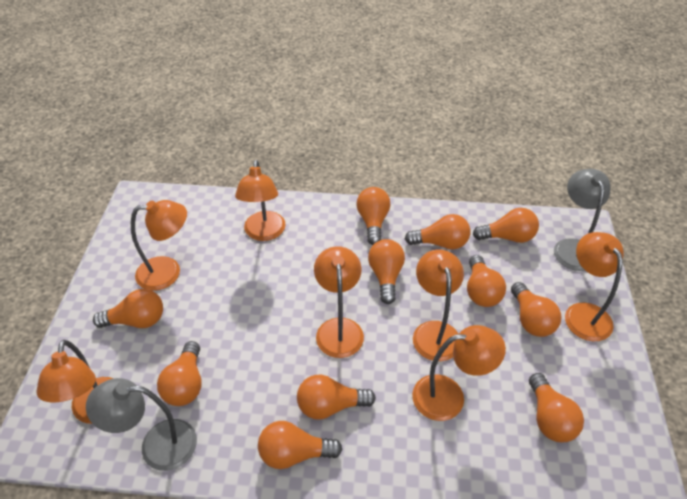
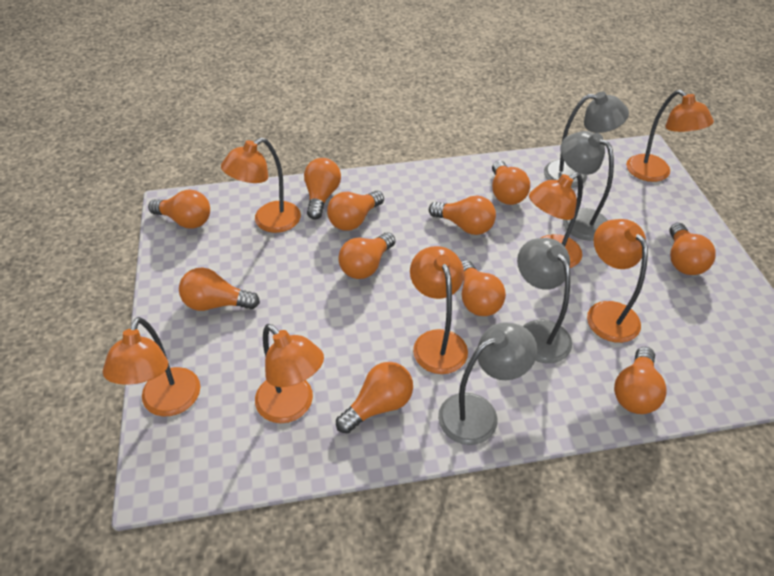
grey lamp: [86,378,197,471] [554,169,610,271] = 2 -> [438,322,537,445] [517,238,572,363] [544,92,629,188] [560,131,614,241] = 4

